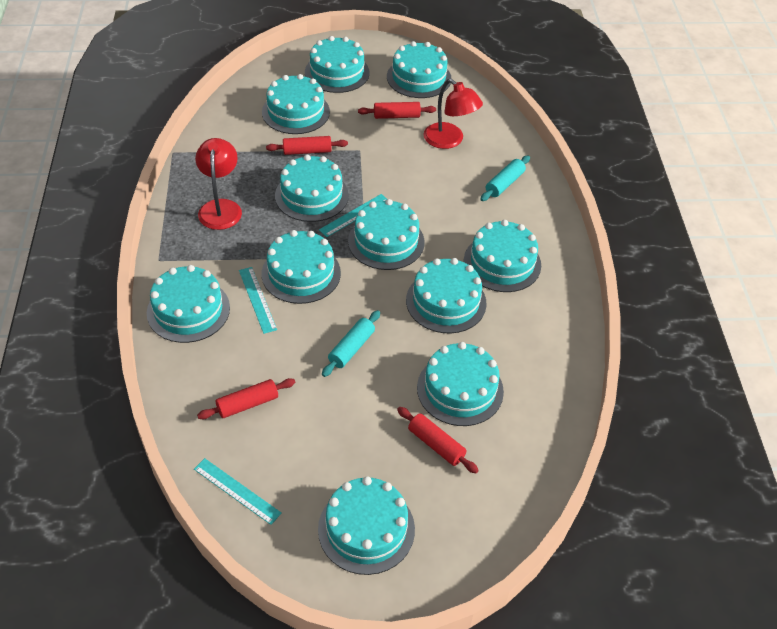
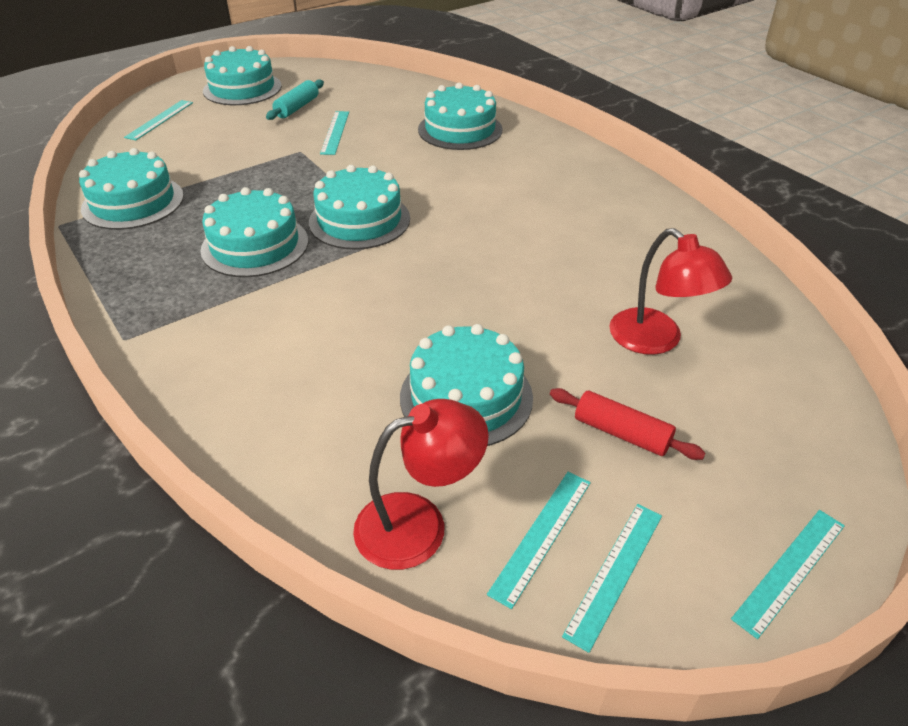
red rolling pin: [197,378,295,419] [266,136,348,155] [358,102,436,119] [397,407,479,473] = 4 -> [550,388,706,460] = 1
turquoise cake: [147,265,230,343] [261,230,341,304] [262,74,330,134] [275,155,349,222] [305,36,370,93] [318,476,415,575] [348,199,425,270] [387,41,451,98] [406,258,487,333] [417,342,504,426] [464,220,541,292] = 11 -> [79,148,184,230] [200,187,308,277] [203,46,282,105] [309,165,410,250] [400,324,533,446] [418,83,503,150] = 6
turquoise rolling pin: [322,310,380,377] [480,155,530,201] = 2 -> [266,80,324,120] = 1
turquoise ruler: [194,458,282,525] [239,267,277,334] [319,194,387,237] = 3 -> [124,100,193,140] [320,111,349,155] [487,472,591,609] [562,504,662,653] [731,510,845,639] = 5

